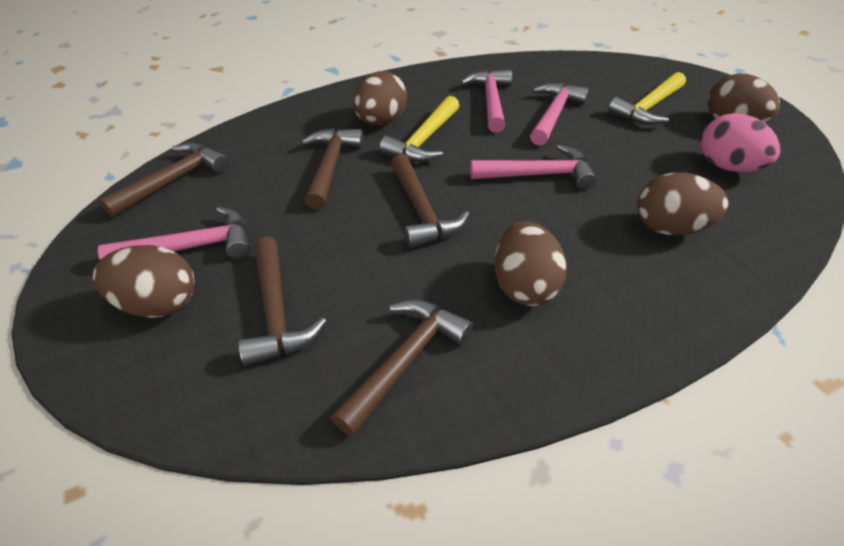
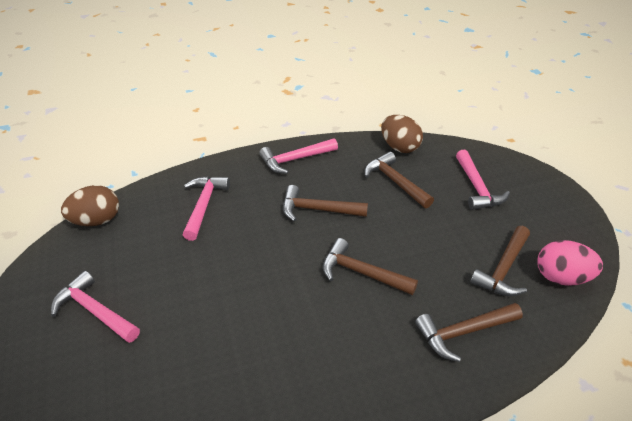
brown egg: [93,245,195,318] [353,71,407,125] [494,221,567,306] [637,173,729,235] [708,73,780,123] = 5 -> [61,185,119,226] [381,115,423,153] = 2
yellow hammer: [380,96,460,162] [608,72,686,125] = 2 -> none = 0

